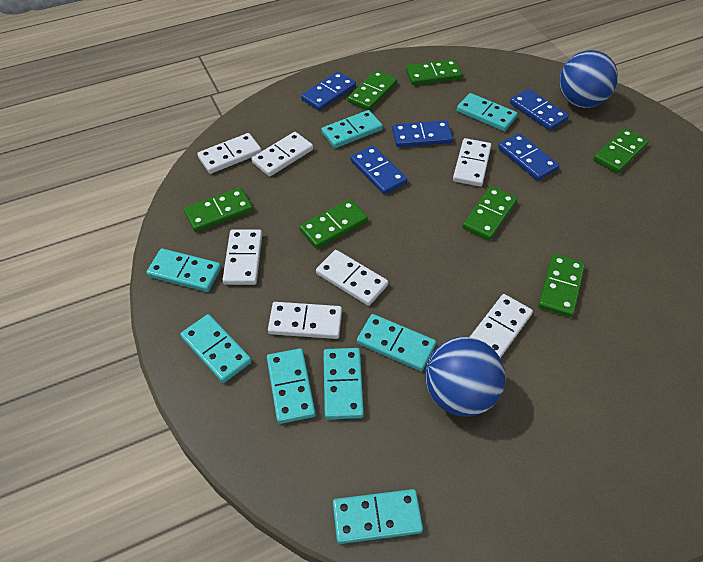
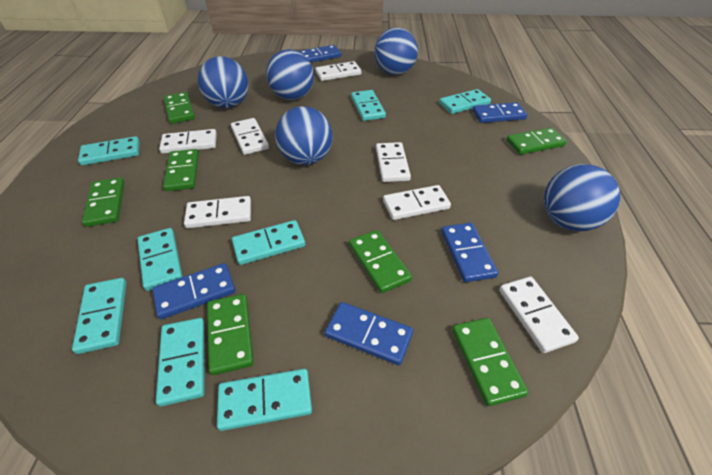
blue ball: [425,337,505,417] [559,50,618,108] = 2 -> [198,56,248,108] [266,49,314,100] [275,106,333,165] [374,28,418,75] [544,164,620,232] = 5

